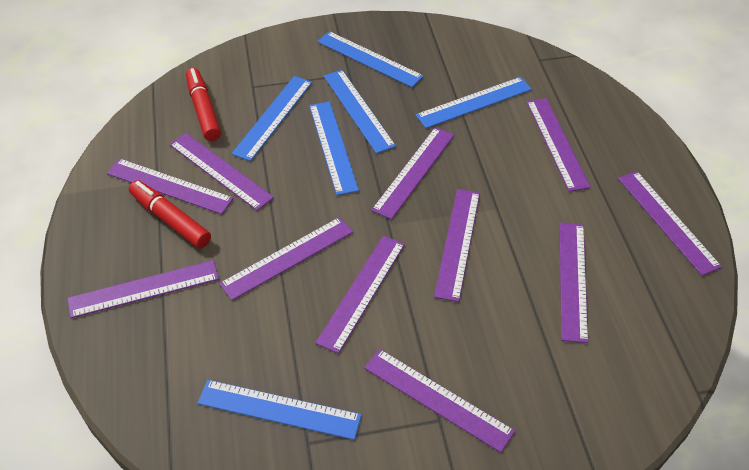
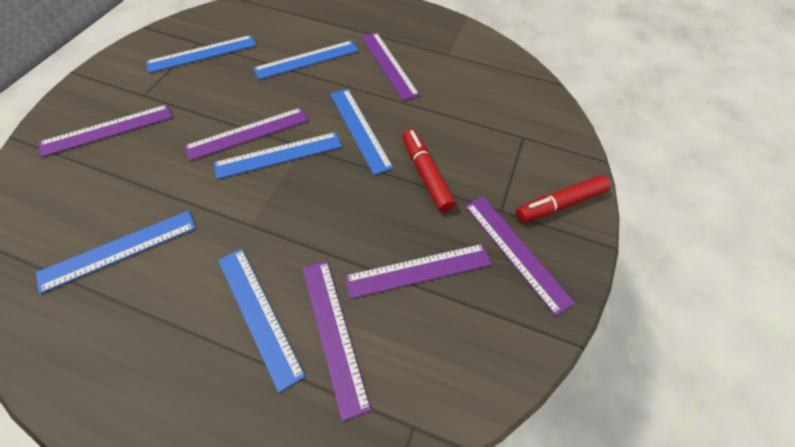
purple ruler: [67,260,219,318] [107,158,234,214] [169,133,274,211] [219,217,353,300] [315,236,405,354] [364,349,515,453] [371,127,454,220] [434,189,480,302] [527,98,591,192] [559,222,588,343] [618,171,722,276] = 11 -> [38,104,172,157] [184,108,308,161] [302,261,371,421] [345,244,492,299] [361,33,420,101] [465,196,575,316] = 6

